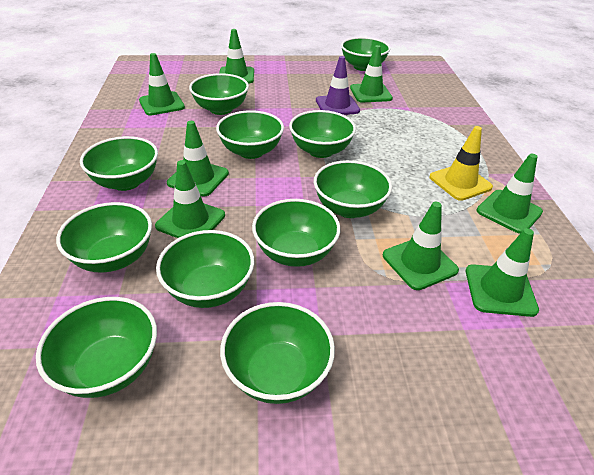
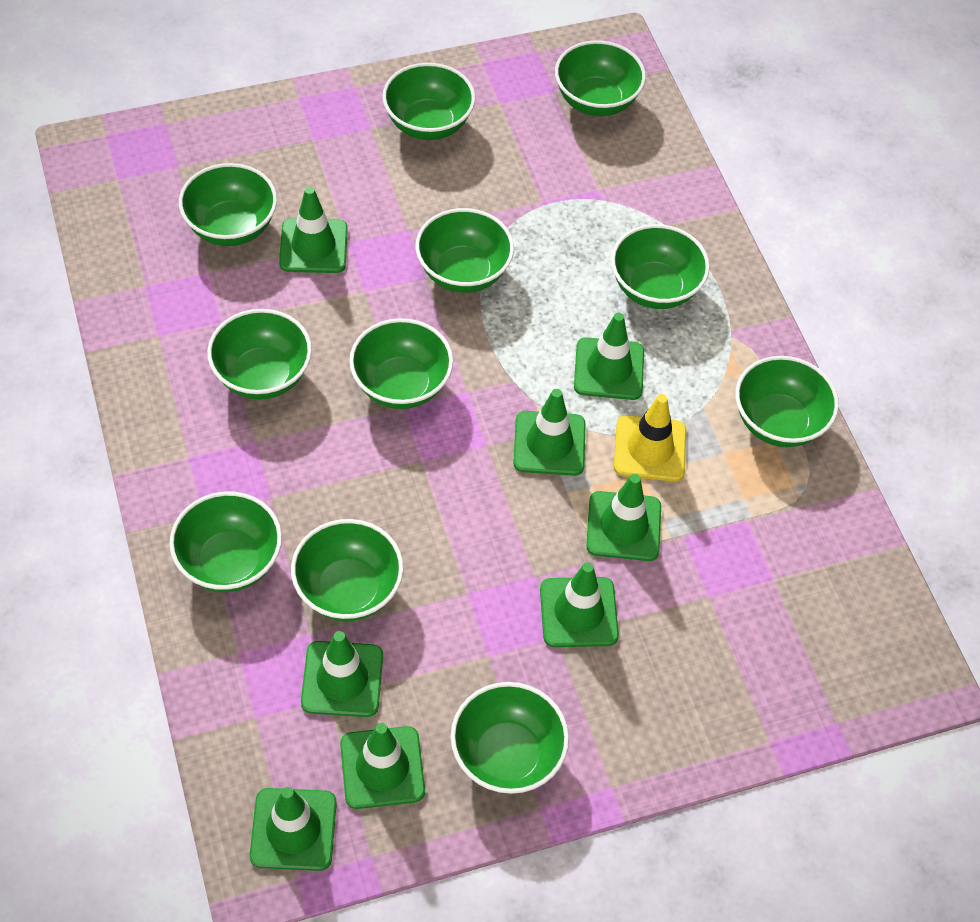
purple traffic cone: [316,56,360,115] = 1 -> none = 0

